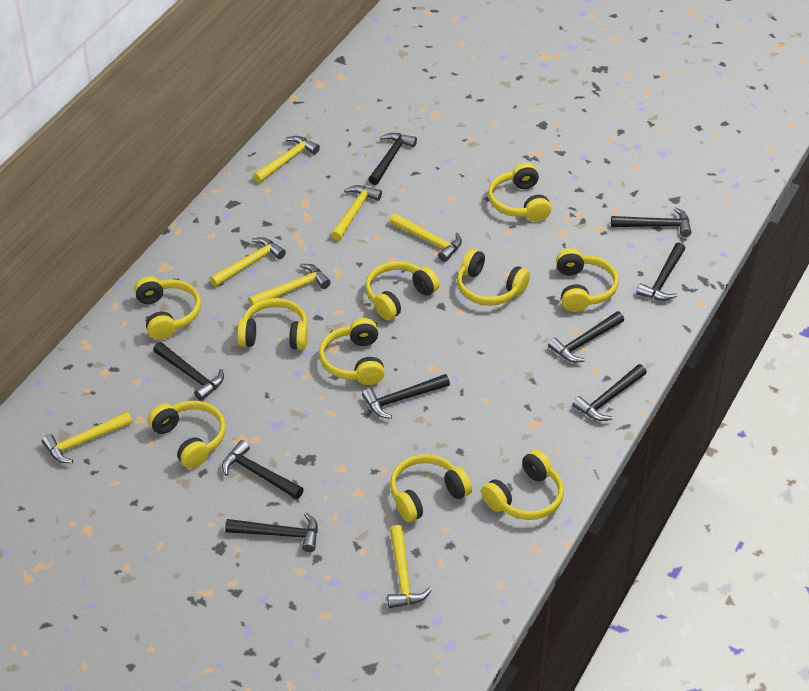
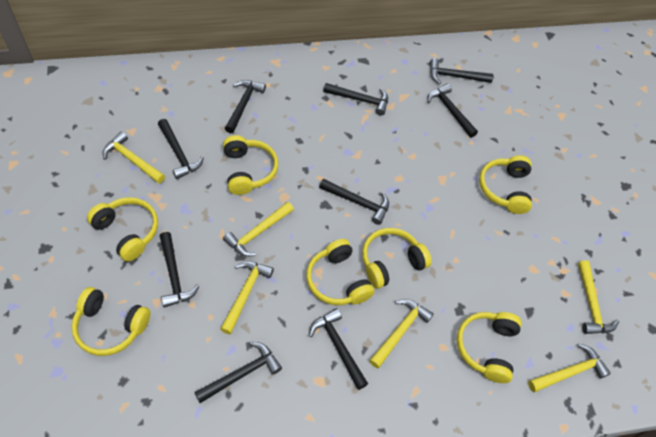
yellow hammer: [42,412,132,463] [210,237,286,287] [249,264,331,306] [253,136,320,183] [331,185,382,241] [387,525,432,608] [389,213,462,262] = 7 -> [102,131,165,183] [220,261,274,334] [223,202,294,257] [369,299,434,369] [528,343,611,392] [578,260,619,334] = 6
yellow headphones: [134,276,201,340] [148,401,226,469] [237,298,308,350] [319,318,385,385] [365,261,439,320] [390,454,472,522] [457,249,530,306] [481,450,564,520] [488,163,551,221] [556,248,619,312] = 10 -> [71,287,151,356] [87,197,158,262] [223,135,278,195] [306,239,374,305] [362,228,432,289] [457,312,522,383] [479,155,532,214] = 7

